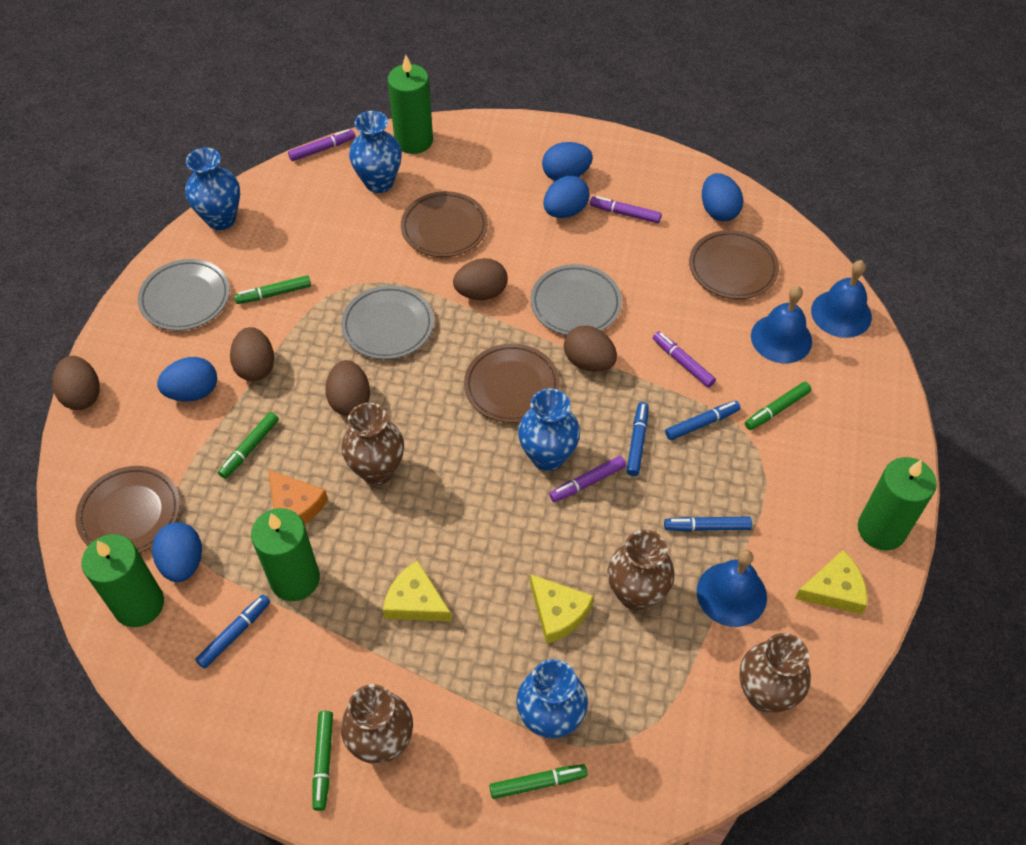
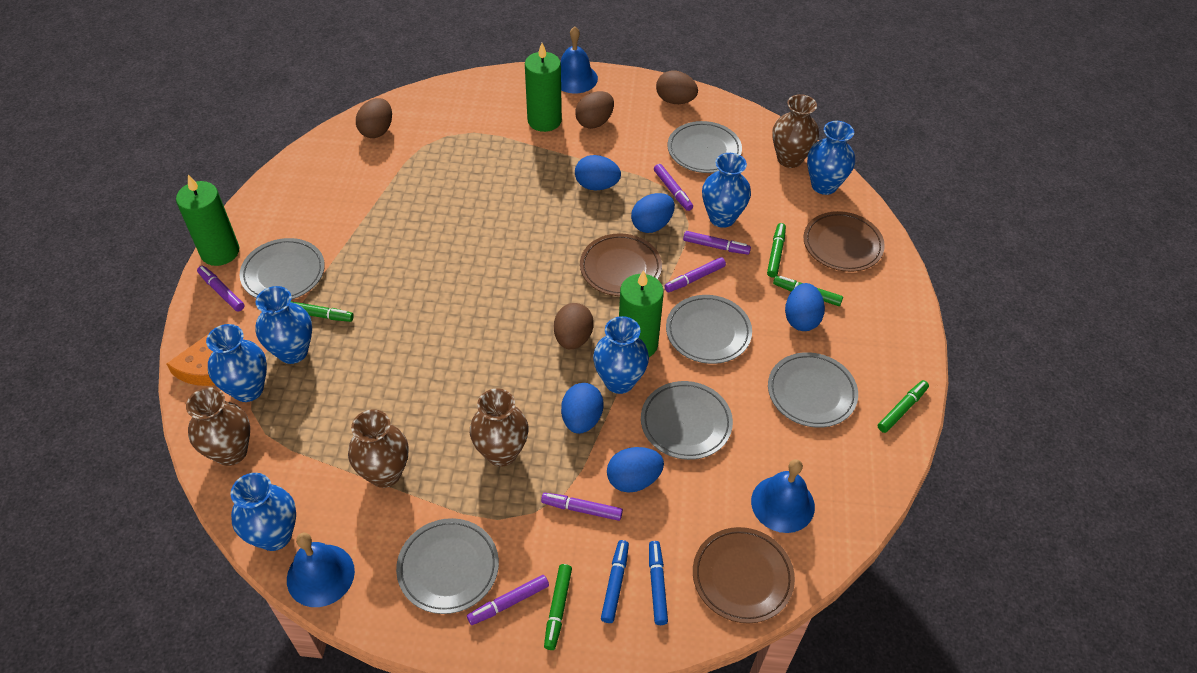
blue marker: [195,595,270,669] [626,402,649,476] [664,516,752,532] [665,401,741,440] = 4 -> [601,540,629,623] [649,541,668,625] = 2
blue vase: [185,147,240,230] [349,111,402,193] [516,659,588,739] [518,388,580,471] = 4 -> [206,324,267,402] [231,473,296,551] [256,286,312,364] [593,316,649,394] [702,153,751,228] [807,121,855,195] = 6
brown egg: [53,356,100,410] [230,327,274,381] [325,360,370,416] [453,258,508,300] [564,326,617,372] = 5 -> [356,98,392,138] [554,303,594,350] [575,91,614,129] [656,70,698,104] = 4
brown plate: [75,466,180,554] [401,191,488,257] [464,344,560,423] [689,230,779,299] = 4 -> [580,233,662,296] [693,527,795,624] [803,211,885,272] = 3
green candle: [81,534,164,627] [251,508,320,601] [388,55,433,154] [858,457,937,551] = 4 -> [176,175,239,266] [525,43,562,132] [619,270,664,357] = 3
grey plate: [138,259,230,331] [341,285,434,359] [531,264,622,335] = 3 -> [240,238,325,300] [396,518,499,614] [641,381,733,460] [666,295,752,364] [668,121,742,173] [768,352,858,428] = 6
purple marker: [288,129,355,161] [549,456,626,502] [590,196,662,223] [653,331,716,388] = 4 -> [197,266,244,312] [467,575,549,625] [541,493,623,521] [654,164,693,211] [664,257,726,292] [683,231,751,255] = 6
yellow cheese: [383,560,452,621] [530,574,594,644] [795,550,867,614] = 3 -> none = 0

